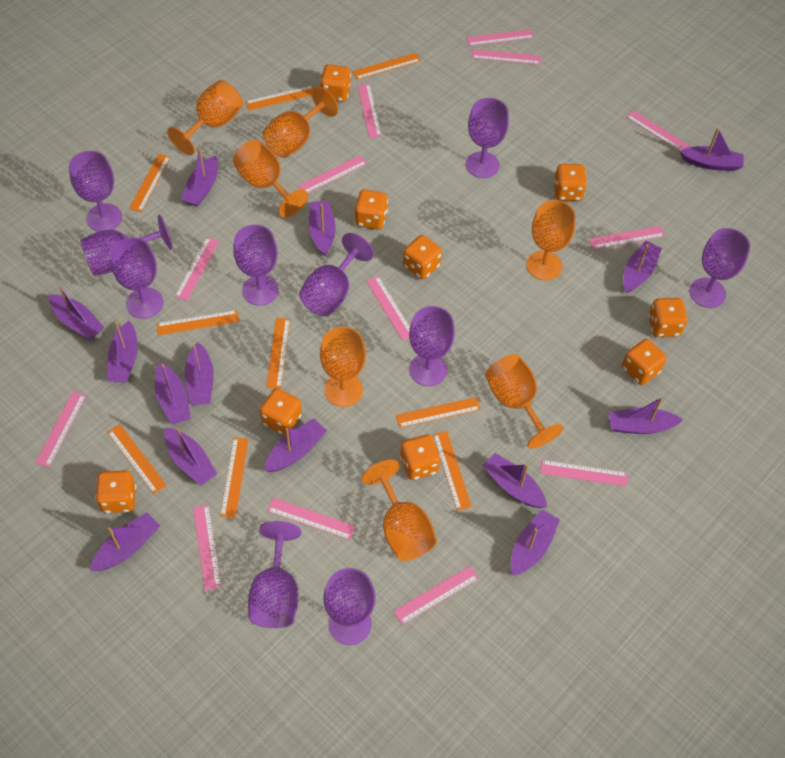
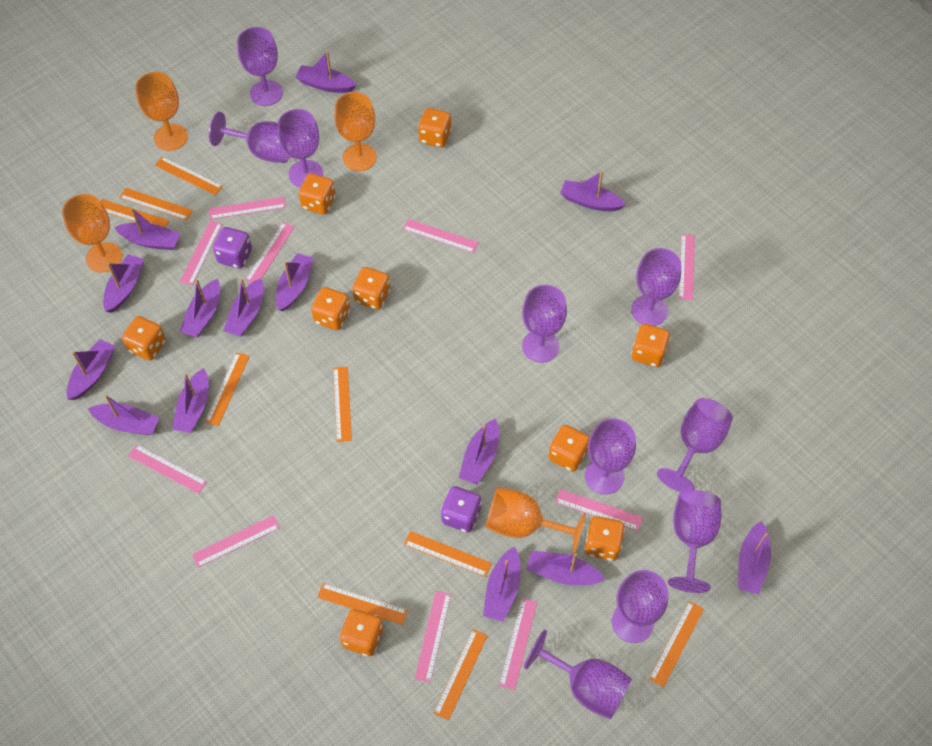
orange goblet: [167,80,243,155] [233,140,308,218] [263,87,338,158] [320,327,366,407] [362,460,437,561] [485,354,563,449] [526,200,576,281] = 7 -> [62,194,122,273] [135,72,188,151] [334,92,377,171] [486,487,586,553] = 4
pink ruler: [35,391,86,467] [174,237,219,301] [193,504,221,591] [267,498,356,540] [298,155,368,193] [358,84,382,138] [366,276,410,340] [393,566,479,625] [466,29,534,46] [472,49,541,65] [540,460,628,487] [589,226,665,250] [626,110,691,151] = 13 -> [128,444,207,494] [180,220,222,285] [192,515,280,568] [209,197,286,220] [245,222,295,283] [403,219,479,253] [414,591,451,682] [499,598,537,690] [555,489,643,531] [679,234,695,300] = 10
purple dice: none = 0 -> [213,227,252,268] [441,486,482,532] = 2

